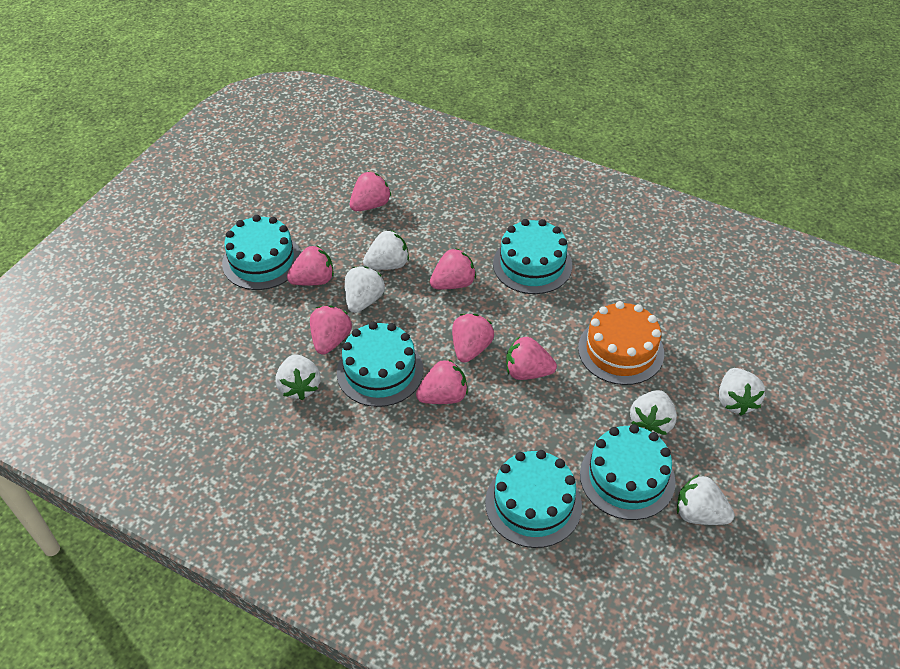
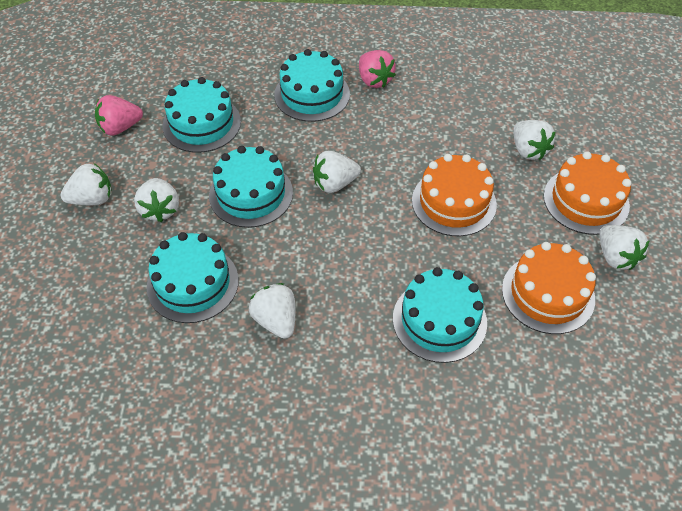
orange cake: [578,301,664,385] = 1 -> [412,154,497,236] [502,242,596,334] [544,152,632,235] = 3
pink strawberry: [287,245,334,286] [310,306,352,355] [350,171,391,211] [416,359,468,404] [430,248,476,289] [452,314,494,363] [506,336,557,380] = 7 -> [95,95,143,136] [359,50,396,88] = 2

